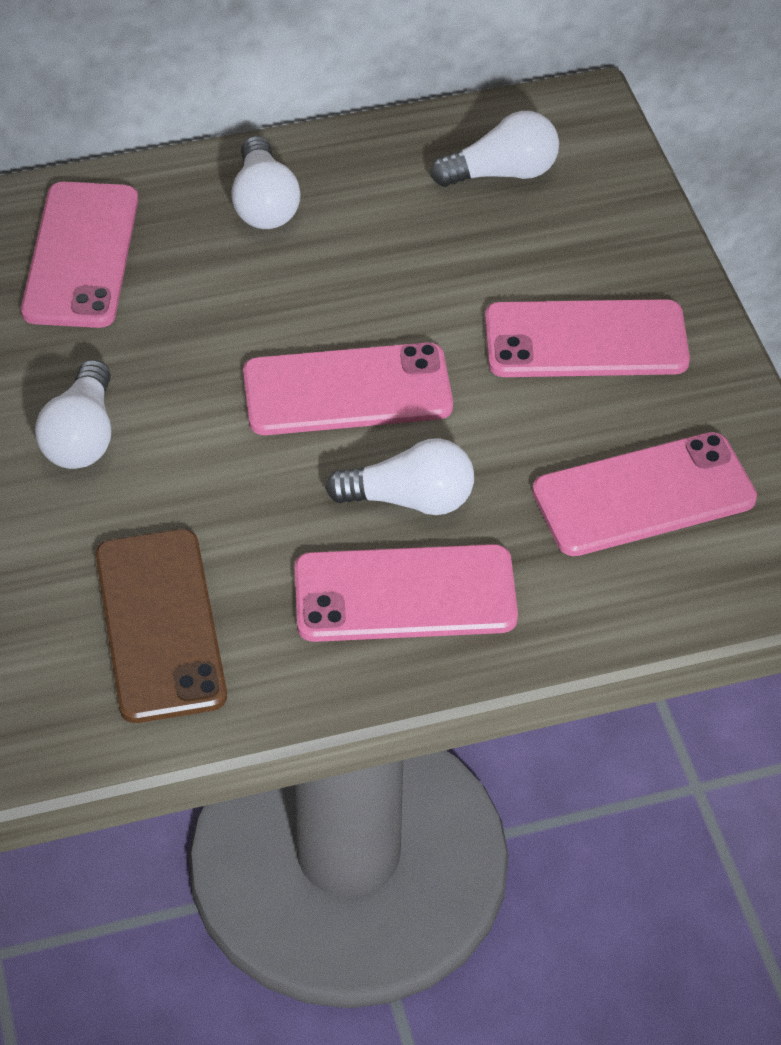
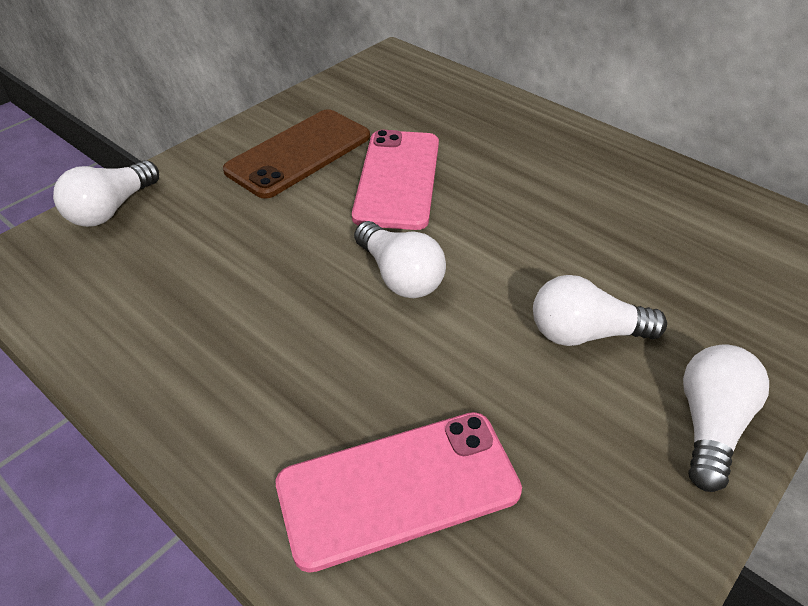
pink phone: [21,182,138,328] [243,342,453,435] [294,544,518,642] [485,299,690,377] [532,432,757,556] = 5 -> [276,412,522,573] [352,130,439,230] = 2

